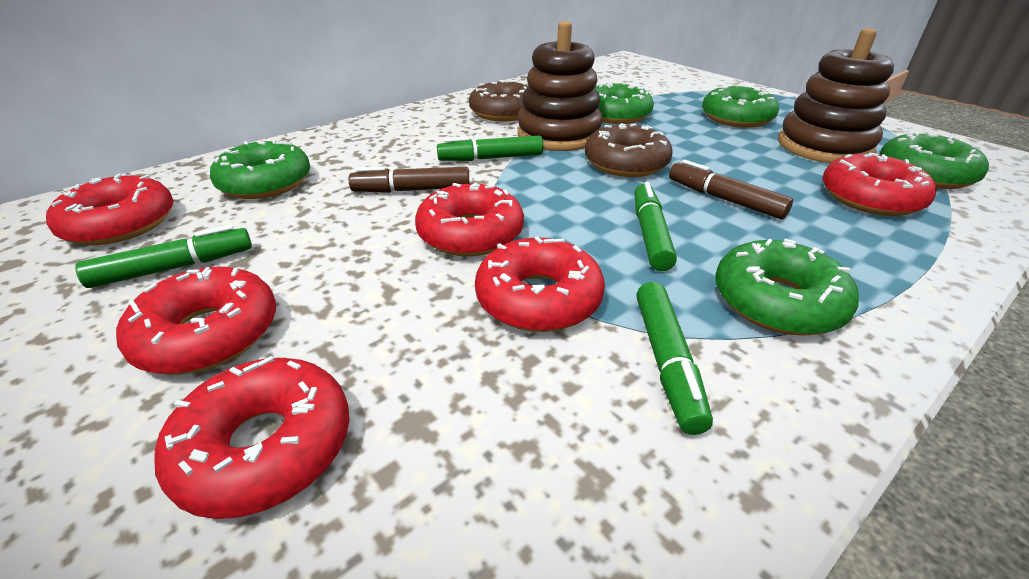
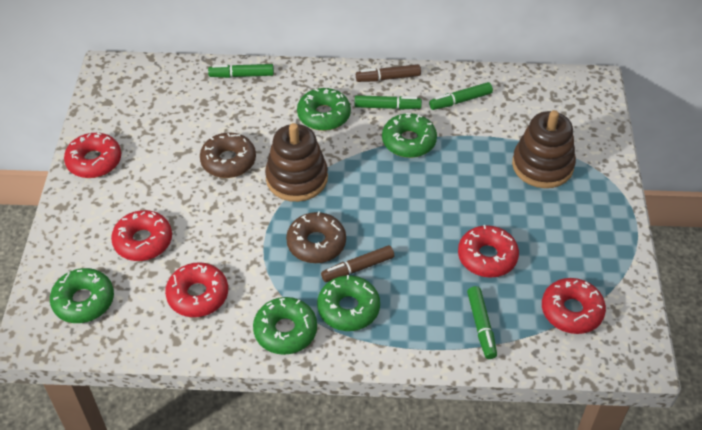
red donut: [46,174,173,245] [116,267,276,375] [154,356,349,519] [415,183,524,256] [475,236,605,332] [823,152,936,216] = 6 -> [64,132,121,178] [111,210,172,261] [165,262,228,317] [458,225,519,278] [542,278,606,334] = 5

